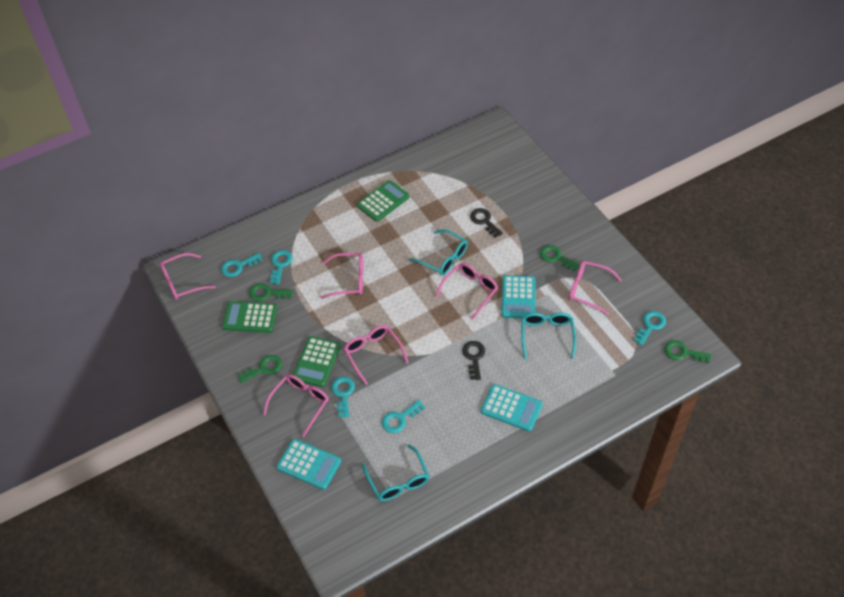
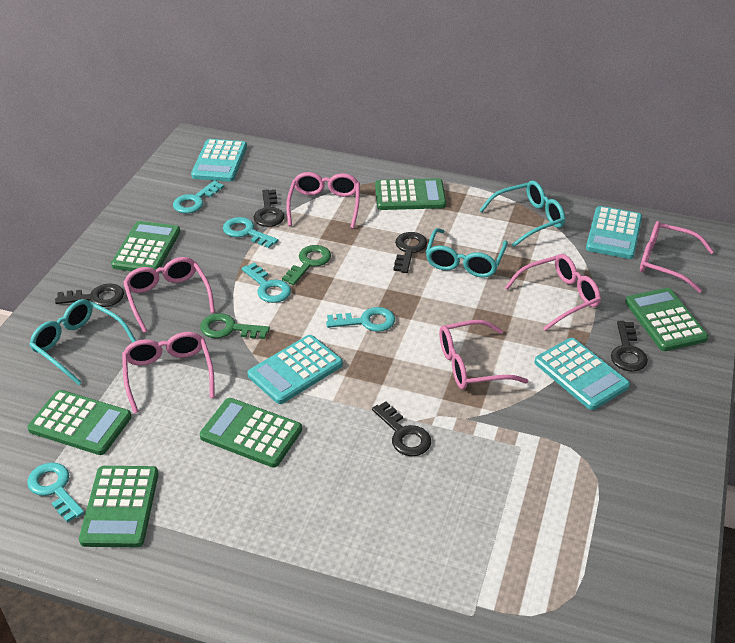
black key: [462,341,485,380] [470,208,503,238] = 2 -> [55,283,124,307] [254,189,284,227] [372,401,431,456] [393,232,427,273] [611,321,648,372] = 5
green calculator: [222,301,278,333] [293,336,341,387] [357,180,410,222] = 3 -> [27,390,132,455] [79,466,159,547] [111,221,180,271] [200,398,302,468] [375,178,446,210] [625,288,708,351] = 6
green key: [238,355,282,383] [249,283,293,301] [540,245,580,272] [664,340,711,363] = 4 -> [200,313,270,339] [282,245,331,285] = 2
turquoise calculator: [277,439,341,490] [481,384,543,431] [502,275,535,318] = 3 -> [191,139,247,182] [248,335,343,404] [534,338,630,410] [586,206,642,259] = 4

